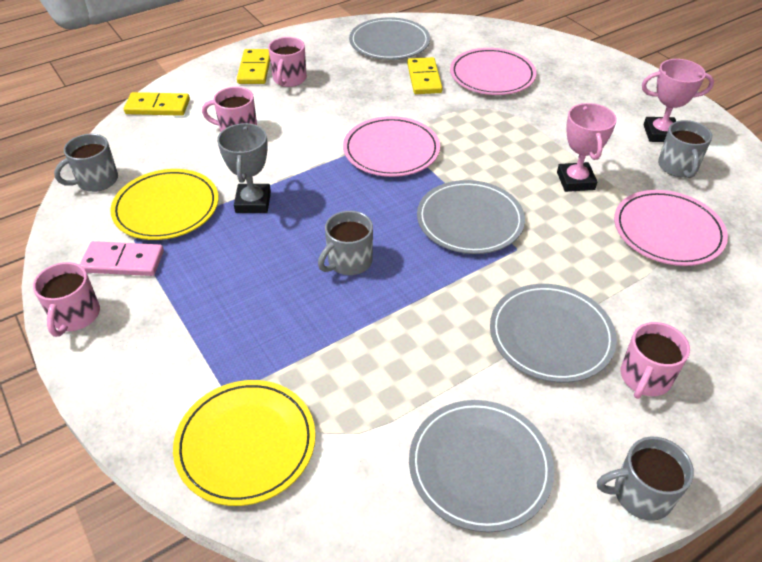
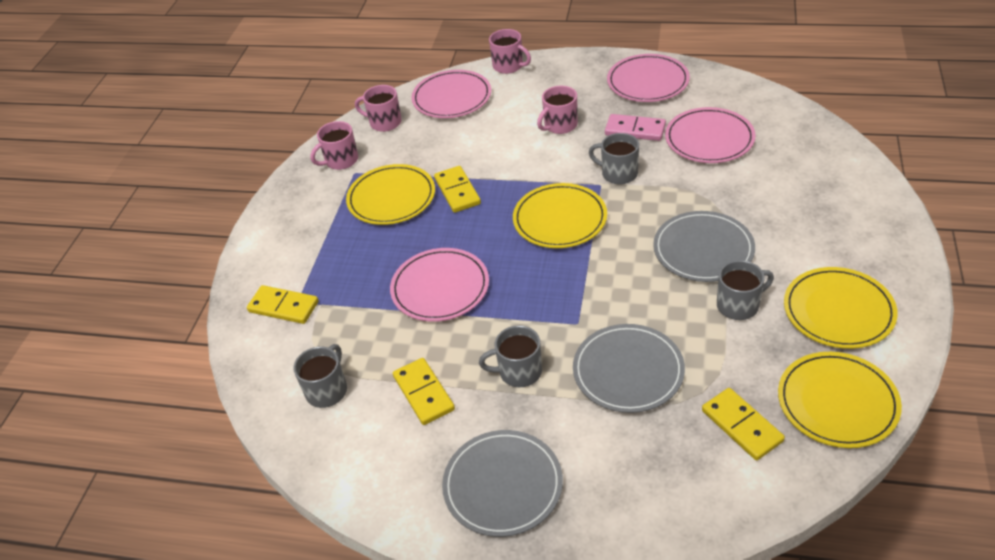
grey plate: [349,17,430,60] [409,400,554,533] [417,180,525,254] [490,284,617,383] = 4 -> [442,430,563,537] [573,324,685,413] [653,211,755,282] = 3
grey trophy: [217,123,271,213] = 1 -> none = 0
pink plate: [343,116,440,177] [450,48,536,95] [614,190,728,266] = 3 -> [390,248,489,322] [411,70,491,118] [607,54,690,102] [665,107,756,163] = 4
pink trophy: [557,103,617,192] [642,59,714,142] = 2 -> none = 0
yellow domino: [124,92,190,116] [237,49,270,84] [407,57,443,94] = 3 -> [247,285,319,324] [393,358,455,425] [434,166,481,213] [702,388,785,460] = 4
yellow plate: [110,169,219,240] [173,380,316,506] = 2 -> [346,164,435,225] [513,183,607,248] [778,352,902,448] [784,267,898,349] = 4

